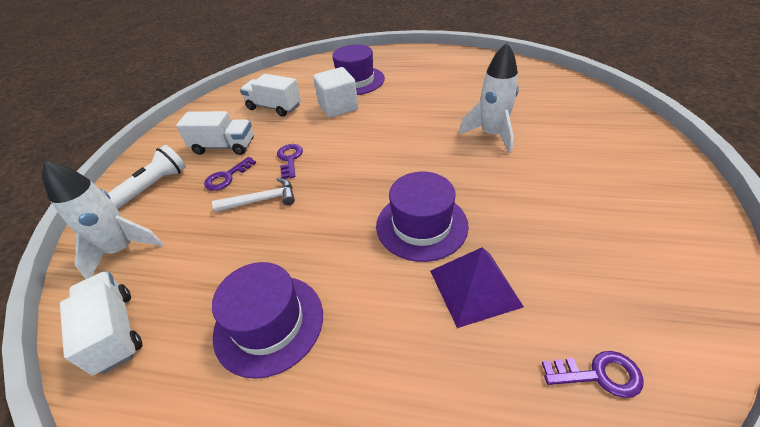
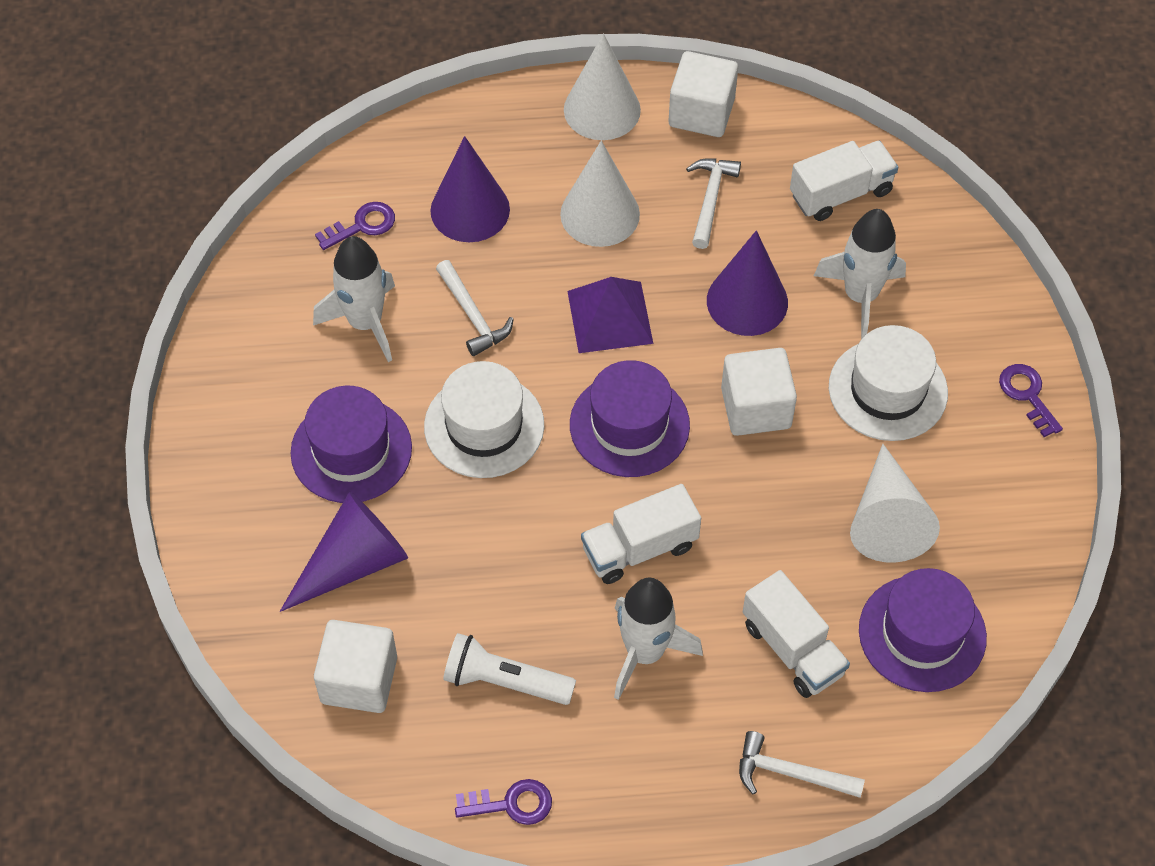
purple cone: none = 0 -> [280,492,408,612] [430,136,510,242] [707,230,788,336] = 3
white cone: none = 0 -> [560,141,640,247] [564,33,641,140] [850,444,940,563] = 3
white cube: [313,67,359,118] = 1 -> [314,620,397,713] [669,51,738,137] [721,348,797,436] = 3
white hammer: [212,178,295,212] = 1 -> [436,260,514,356] [686,158,741,249] [739,731,865,798] = 3
white hat: none = 0 -> [424,361,544,478] [829,325,948,441] = 2
white rocket: [42,160,164,279] [459,42,519,154] = 2 -> [313,236,395,362] [614,578,703,700] [814,209,906,339] = 3

